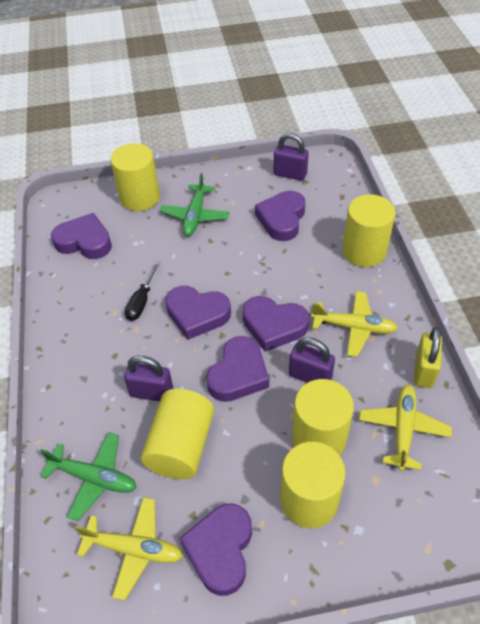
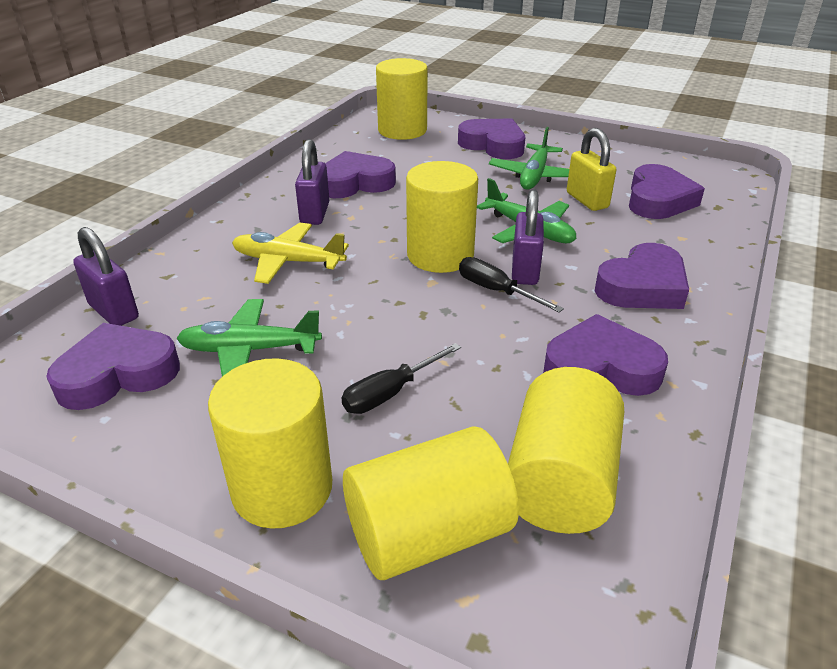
black screwdriver: [125,261,161,321] = 1 -> [342,343,461,414] [459,257,564,313] = 2
green plane: [40,432,137,521] [160,173,230,236] = 2 -> [176,299,322,376] [477,178,576,243] [489,127,569,190] = 3
yellow plane: [75,497,183,601] [311,291,398,357] [359,384,452,471] = 3 -> [232,222,349,284] = 1

